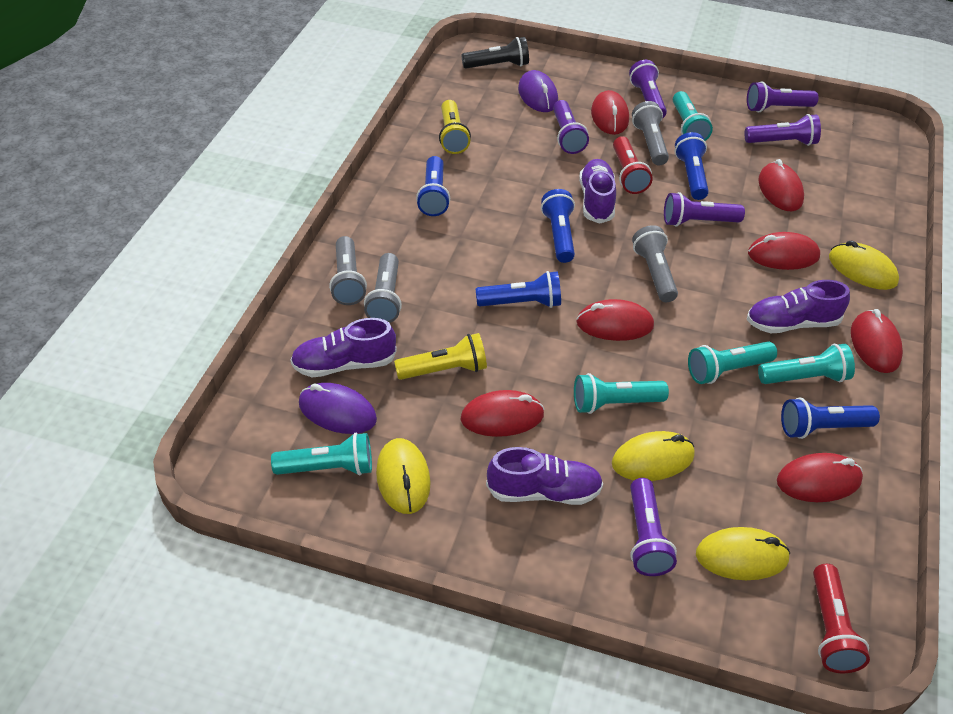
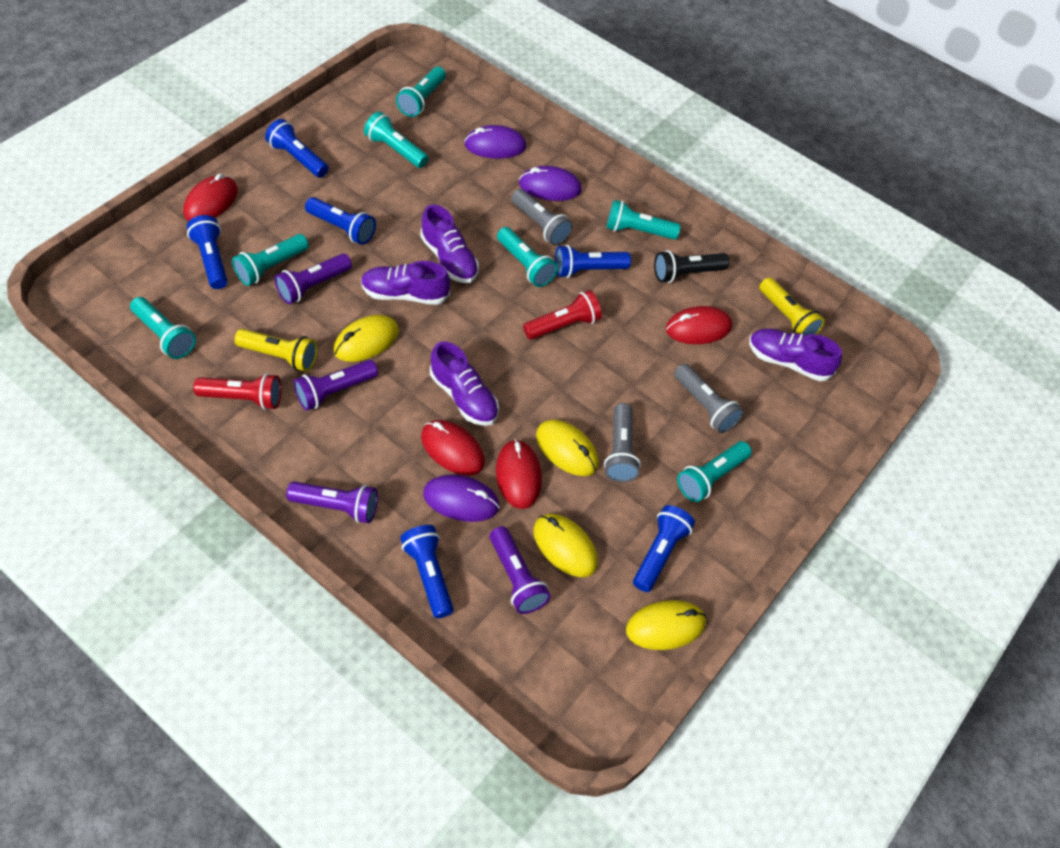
blue flashlight: [416,156,450,216] [476,271,561,308] [541,189,575,263] [675,132,709,200] [781,397,880,439] = 5 -> [187,215,228,289] [265,119,329,178] [305,197,376,245] [400,525,454,619] [555,245,631,278] [633,505,695,592] = 6
grey flashlight: [329,236,367,305] [364,253,402,323] [632,101,669,165] [632,225,678,302] = 4 -> [511,189,573,245] [604,403,641,482] [674,364,744,433] = 3
purple flashlight: [553,100,589,154] [629,60,667,118] [630,478,677,576] [664,192,745,227] [745,114,821,146] [747,81,819,112] = 6 -> [275,253,352,304] [286,481,378,523] [294,360,378,411] [489,526,551,614] = 4
purple mouse: [299,383,377,434] [518,70,558,112] = 2 -> [423,475,500,522] [464,125,526,159] [519,166,582,201] = 3
red mouse: [461,390,544,437] [576,299,654,341] [591,90,629,135] [748,232,820,270] [758,159,804,211] [777,453,863,502] [851,309,903,373] = 7 -> [183,173,238,221] [421,420,485,476] [496,439,542,509] [666,306,732,344] = 4
turquoise flashlight: [271,433,372,476] [574,373,669,414] [673,91,713,141] [688,342,777,384] [758,344,855,384] = 5 -> [130,297,196,359] [232,234,309,286] [364,111,428,168] [396,67,446,117] [497,227,558,287] [606,200,681,240] [677,441,752,502] = 7

